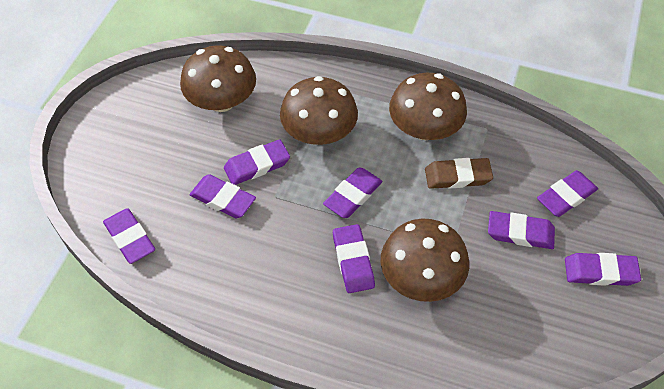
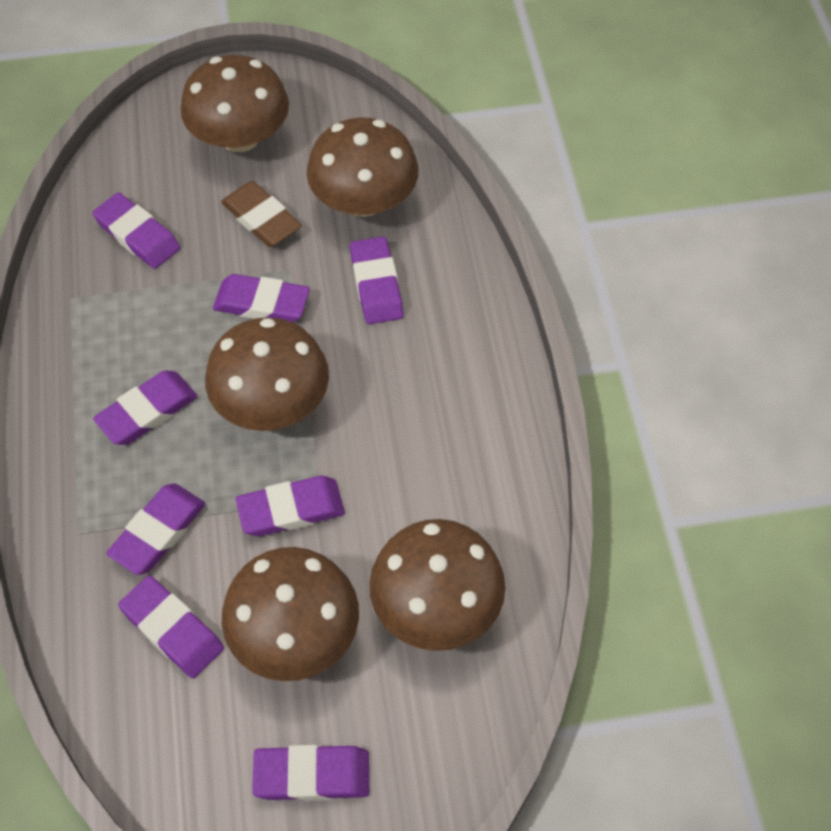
brown mushroom: [180,45,256,112] [280,76,358,145] [381,219,469,302] [389,73,467,140] = 4 -> [181,55,289,152] [205,317,329,431] [222,547,359,681] [307,118,419,217] [369,519,505,651] = 5

